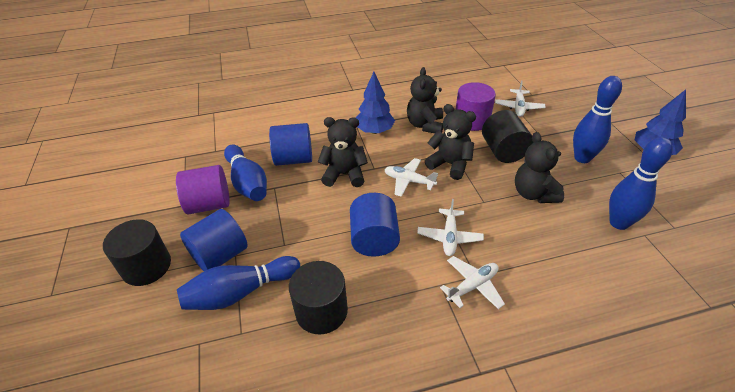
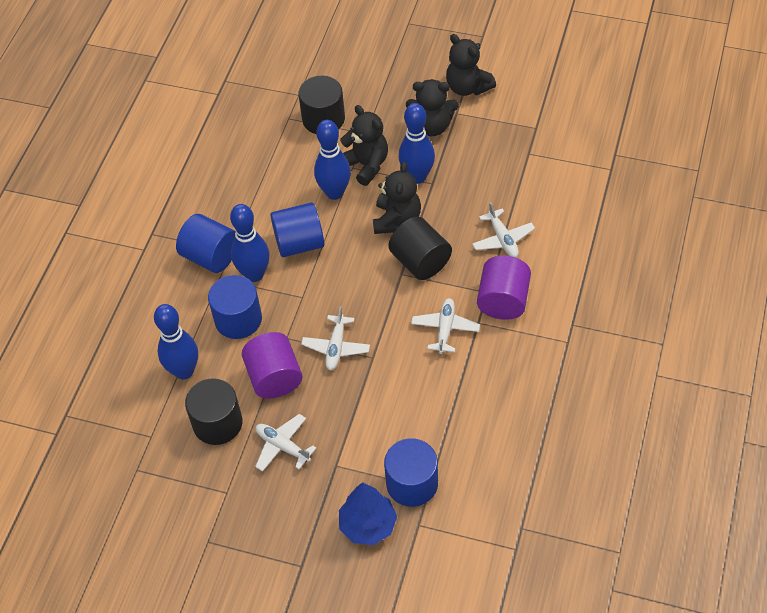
blue cylinder: [180,209,248,271] [269,123,312,166] [350,193,400,257] = 3 -> [176,214,236,273] [208,275,262,339] [270,202,324,257] [384,438,438,507] = 4
blue tree: [355,72,395,134] [634,89,686,155] = 2 -> [339,482,397,545] = 1

